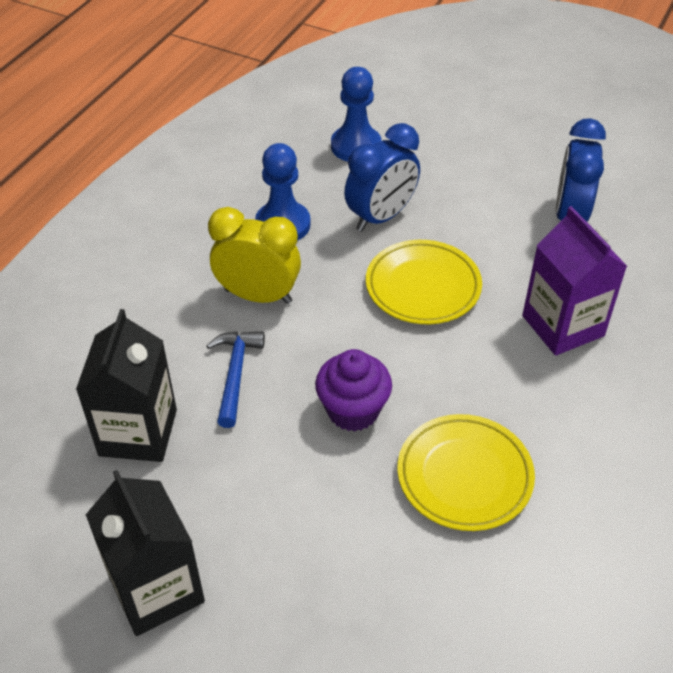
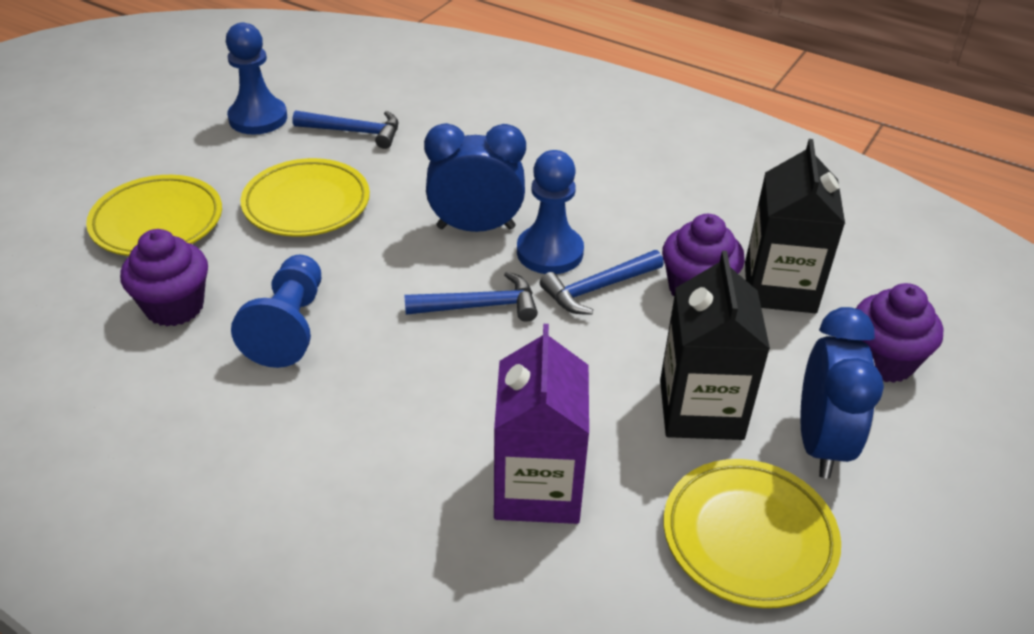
blue hammer: [206,331,265,428] = 1 -> [292,110,399,149] [404,271,538,322] [540,250,664,315] = 3
blue pawn: [255,143,311,241] [331,67,382,162] = 2 -> [226,23,287,135] [231,255,321,368] [517,150,584,274] = 3
purple cupcake: [315,349,392,431] = 1 -> [120,229,208,326] [662,214,745,296] [856,283,943,383] = 3
yellow clock: [208,207,301,304] = 1 -> none = 0
yellow plate: [366,240,482,324] [397,414,535,531] = 2 -> [86,175,222,256] [241,158,370,237] [664,459,841,608] = 3

